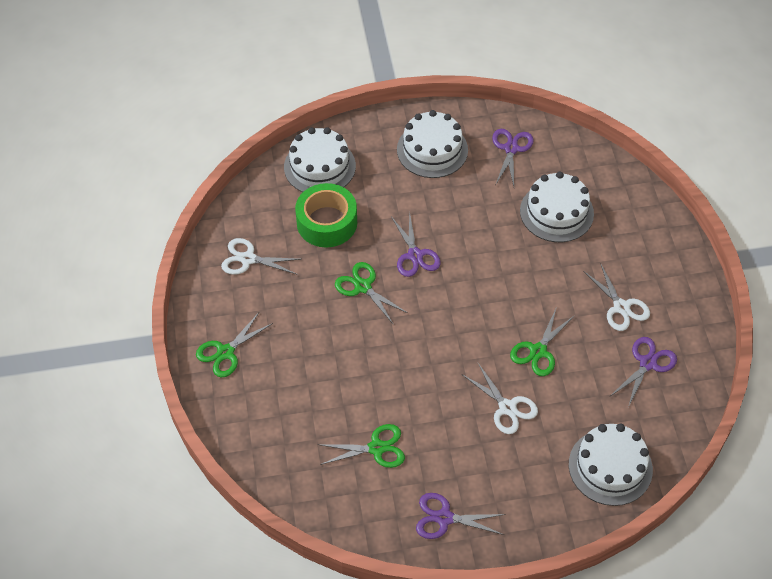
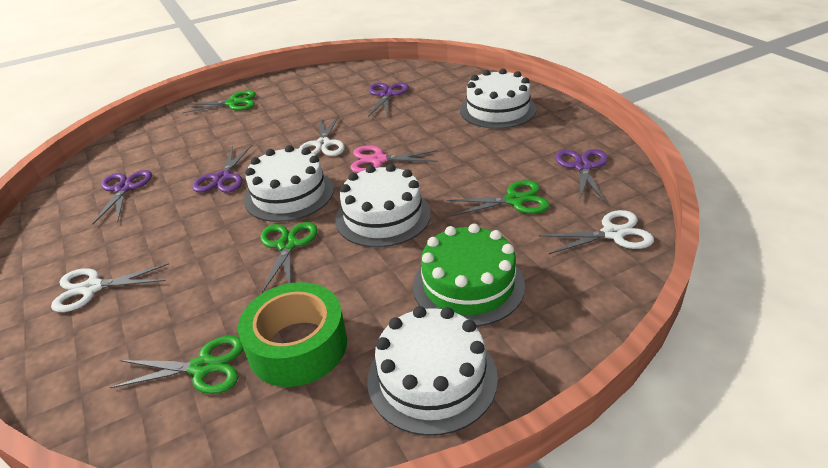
green cake: none = 0 -> [413,224,525,327] = 1
pink scissors: none = 0 -> [350,145,438,173] = 1

